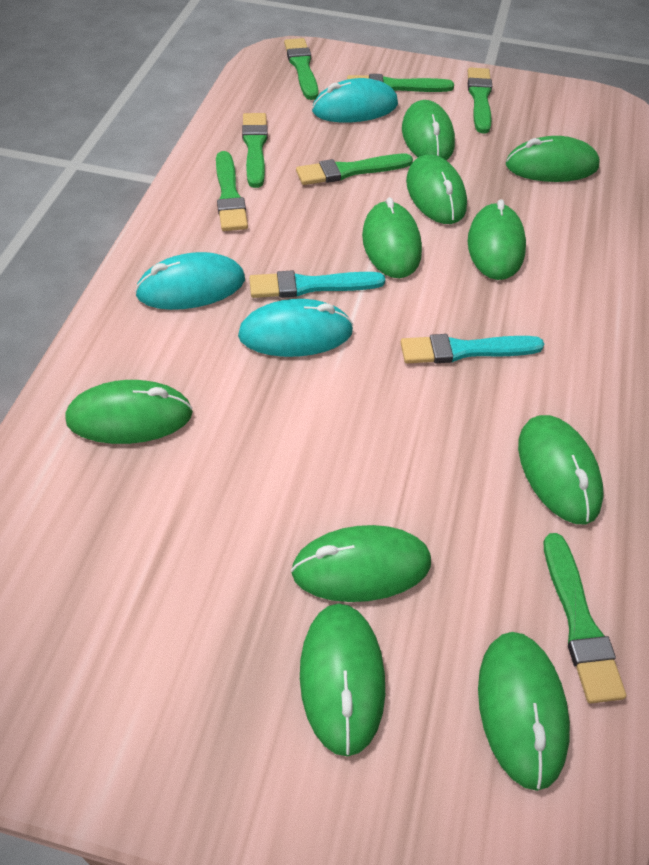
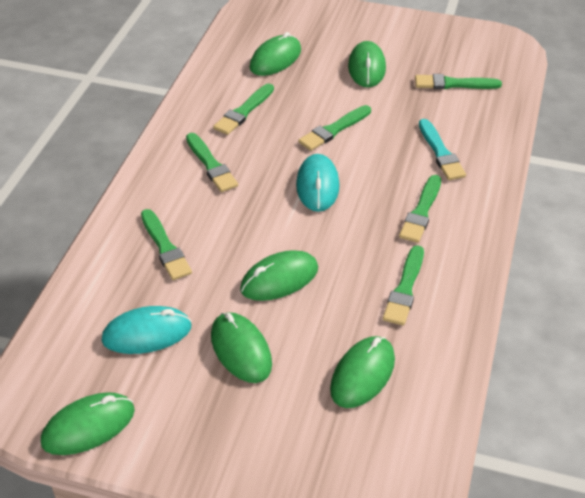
green mouse: [65,380,193,444] [291,525,431,602] [300,603,385,756] [362,197,422,278] [402,100,455,160] [406,154,467,224] [468,199,526,280] [478,632,570,791] [506,136,599,182] [518,415,604,524] = 10 -> [41,392,135,455] [211,312,272,383] [240,250,318,301] [250,32,301,76] [330,336,395,408] [348,41,386,88] = 6
turquoise brush: [249,270,385,298] [400,334,544,364] = 2 -> [419,119,466,180] = 1
turquoise mouse: [135,252,245,310] [238,299,353,357] [312,78,398,123] = 3 -> [102,306,191,354] [296,154,339,212] = 2

